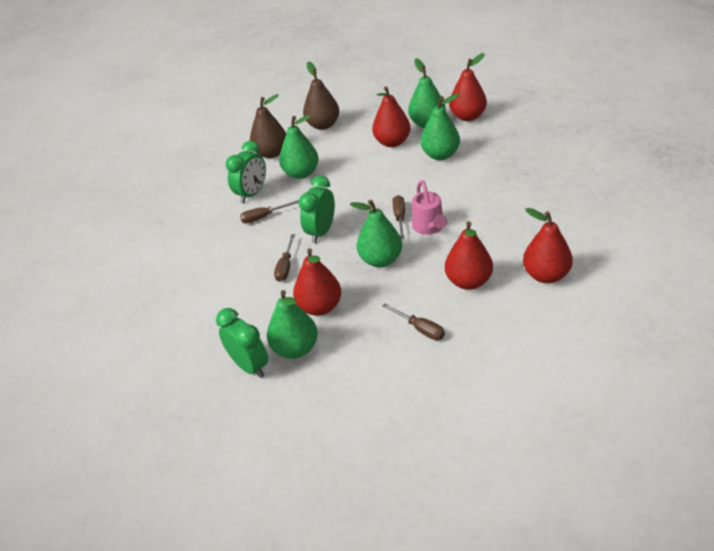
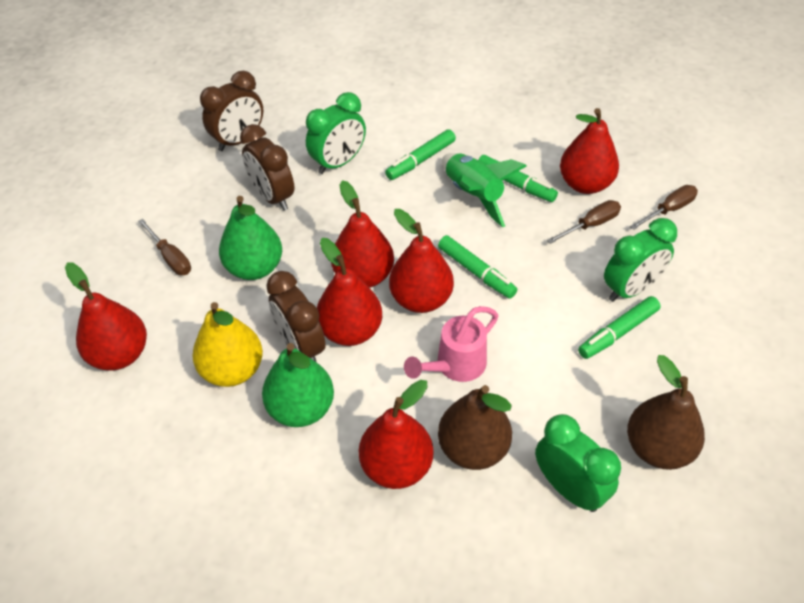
brown clock: none = 0 -> [200,71,263,151] [240,124,295,211] [266,271,326,362] = 3
brown screwdriver: [240,200,299,223] [274,234,295,282] [382,304,445,340] [392,195,405,239] = 4 -> [138,219,191,275] [547,200,621,244] [630,185,698,230] = 3
green marker: none = 0 -> [385,129,456,180] [438,235,517,299] [478,155,558,202] [578,296,661,359] = 4
green pear: [267,290,318,359] [279,115,319,179] [350,200,402,267] [408,58,446,128] [421,93,460,160] = 5 -> [219,196,282,280] [262,343,334,427] = 2
green rocket: none = 0 -> [442,153,526,227] = 1
red pear: [293,248,341,316] [372,86,411,147] [445,221,493,290] [449,53,487,121] [523,208,573,283] = 5 -> [65,262,147,370] [317,238,382,346] [331,180,394,288] [359,380,434,489] [389,209,454,313] [560,108,619,194] = 6
yellow pear: none = 0 -> [192,302,263,387] = 1

